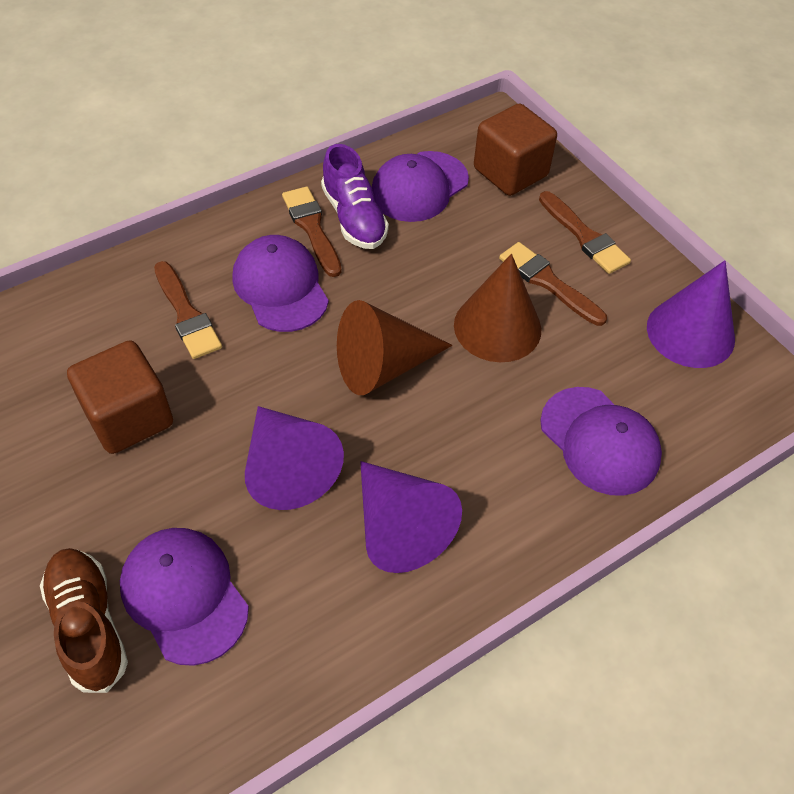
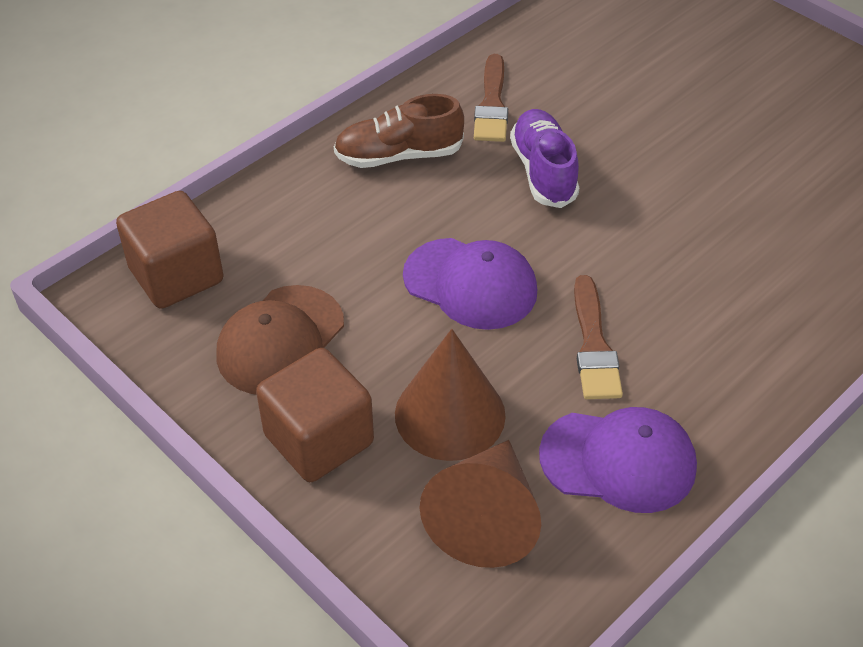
brown brush: [154,261,222,359] [282,186,342,277] [499,242,607,326] [539,191,631,274] = 4 -> [474,54,508,142] [574,275,623,399] = 2
brown cap: none = 0 -> [217,285,344,395] = 1
purple cap: [120,528,249,666] [232,235,329,332] [372,151,469,222] [540,387,662,496] = 4 -> [403,238,537,330] [539,407,697,513] = 2
purple cone: [245,406,344,510] [360,461,462,573] [647,260,735,368] = 3 -> none = 0

